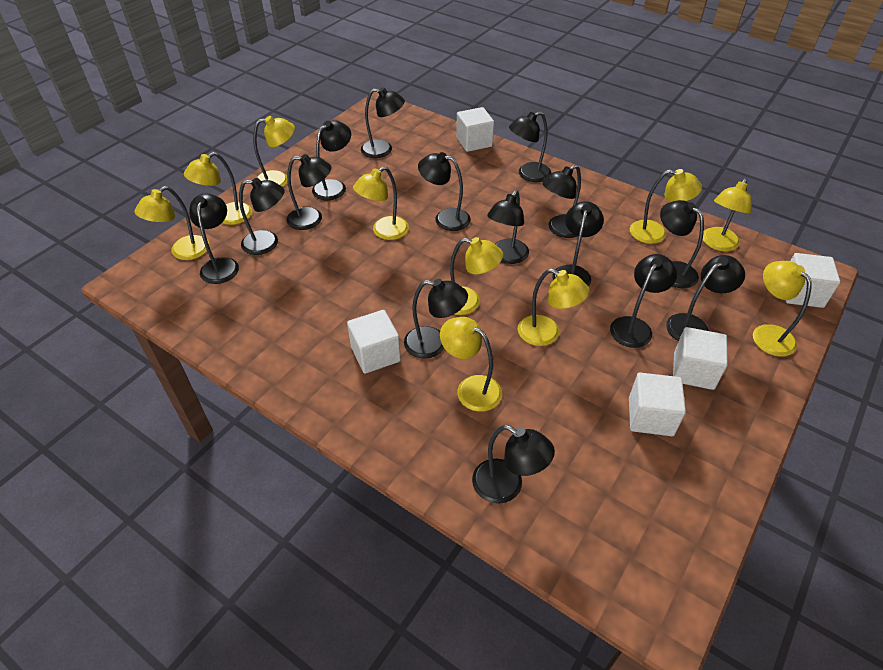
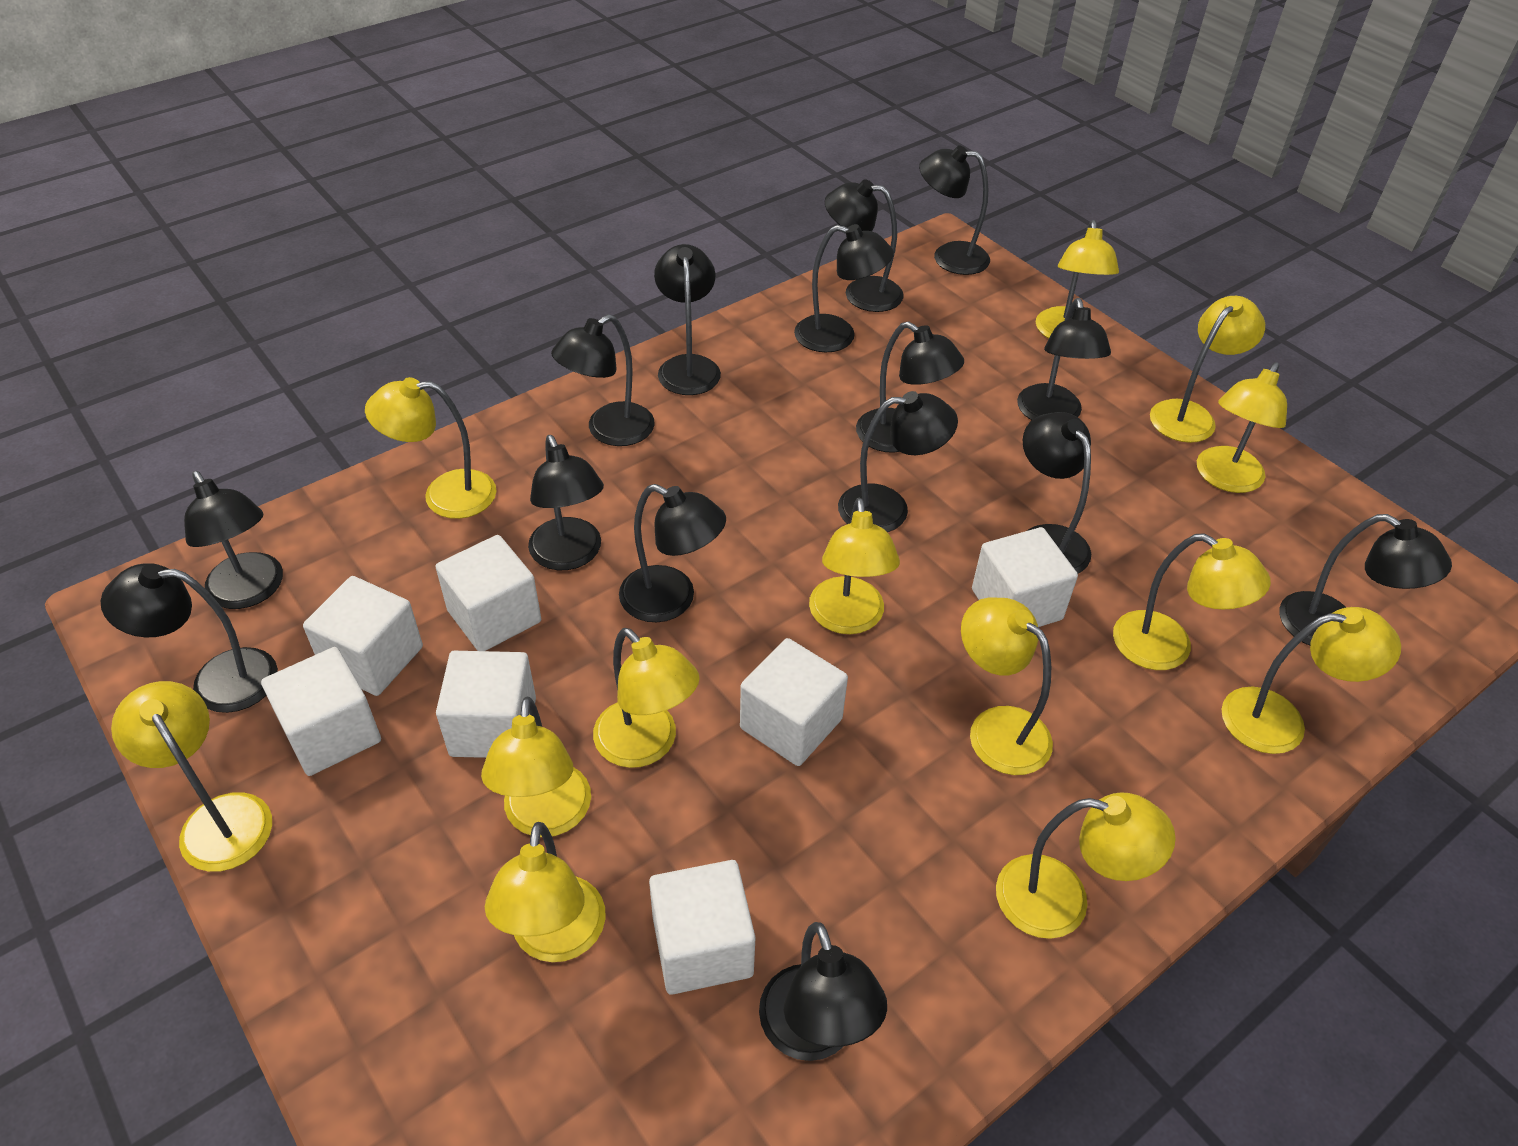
white cube: [347,310,401,374] [456,107,494,152] [629,373,686,436] [673,327,728,390] [786,253,840,308] = 5 -> [261,647,381,776] [303,576,423,696] [436,535,541,651] [436,651,536,758] [649,860,756,995] [740,638,848,766] [972,527,1078,627] = 7
yellow lamp: [135,186,209,260] [184,152,252,225] [253,116,295,187] [353,167,409,240] [440,317,502,412] [450,237,503,315] [518,269,590,346] [630,169,702,244] [703,178,752,252] [753,261,812,357] = 10 -> [111,681,272,872] [365,377,496,519] [481,696,591,837] [485,822,606,962] [593,628,700,768] [809,498,900,634] [961,597,1053,775] [996,792,1176,939] [1036,220,1119,338] [1113,533,1271,670] [1150,296,1265,443] [1197,362,1287,493] [1221,607,1401,754] = 13

